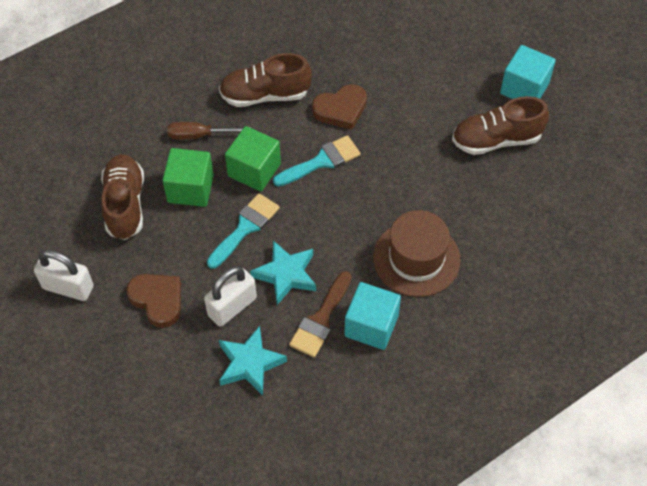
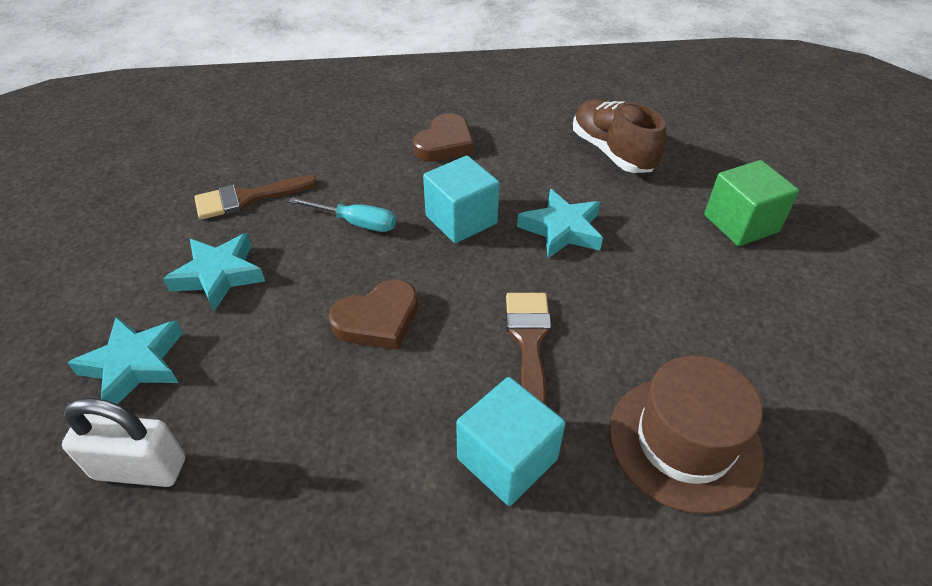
brown brush: [289,271,352,357] = 1 -> [194,175,318,220] [506,293,552,405] = 2
brown screwdriver: [167,122,251,140] = 1 -> none = 0
brown shoe: [101,154,144,240] [219,53,312,107] [452,96,549,155] = 3 -> [573,99,666,173] = 1
green cube: [162,148,214,207] [225,126,281,191] = 2 -> [704,160,799,246] = 1
turquoise brush: [207,193,280,269] [273,135,361,187] = 2 -> none = 0
turquoise screwdriver: none = 0 -> [288,197,396,232] = 1
turquoise star: [219,326,287,396] [250,240,316,305] = 2 -> [68,317,183,404] [163,233,265,311] [517,189,603,258] = 3
white padlock: [34,250,94,301] [204,266,257,327] = 2 -> [62,398,185,487] = 1

